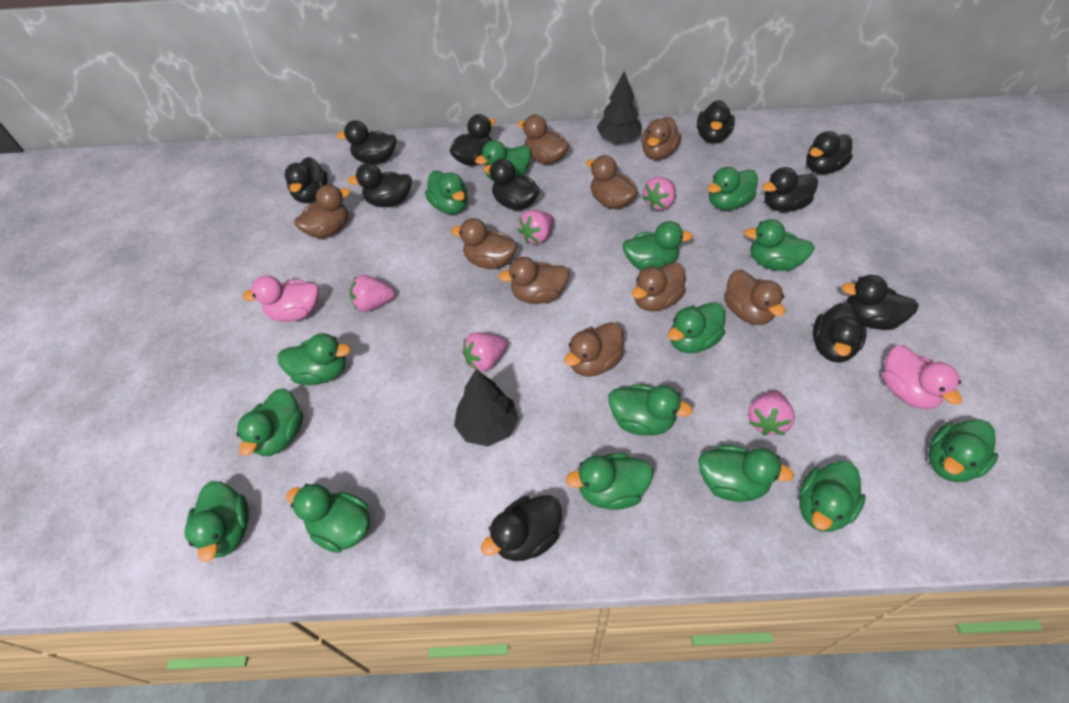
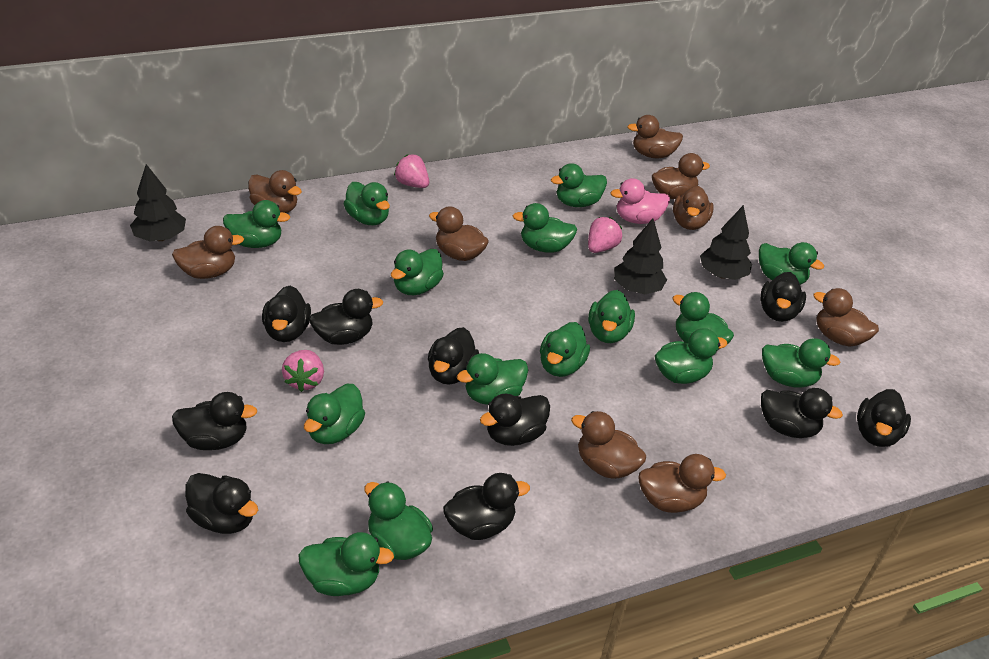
black duck: [285,157,328,203] [337,120,396,164] [348,163,412,207] [450,114,496,166] [481,495,562,561] [484,159,540,210] [697,100,735,143] [762,167,818,212] [806,131,853,174] [813,302,867,363] [842,275,919,330] = 11 -> [172,392,257,450] [185,473,258,534] [262,286,311,342] [309,289,383,345] [428,327,479,385] [443,473,530,540] [480,394,550,446] [760,272,806,322] [761,388,843,438] [857,389,911,447] = 10
black tree: [454,369,519,447] [597,71,642,143] = 2 -> [130,164,186,241] [614,218,667,294] [700,205,752,280] = 3
pink duck: [242,275,319,322] [882,345,962,409] = 2 -> [610,178,670,224] = 1
pink strawberry: [350,275,395,312] [462,332,508,371] [518,210,553,244] [642,177,676,210] [748,390,795,436] = 5 -> [282,350,324,392] [394,154,429,188] [588,217,622,253] = 3

